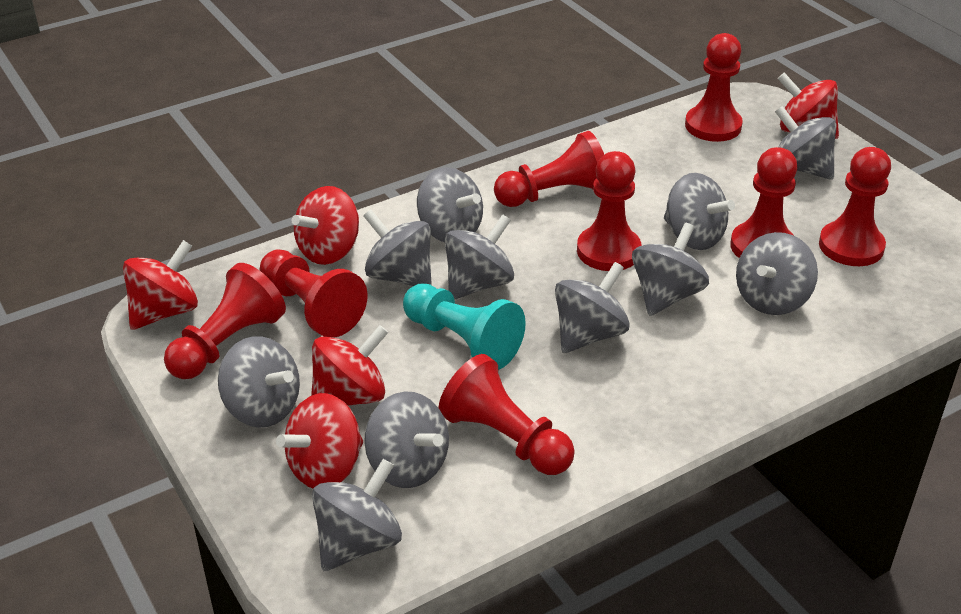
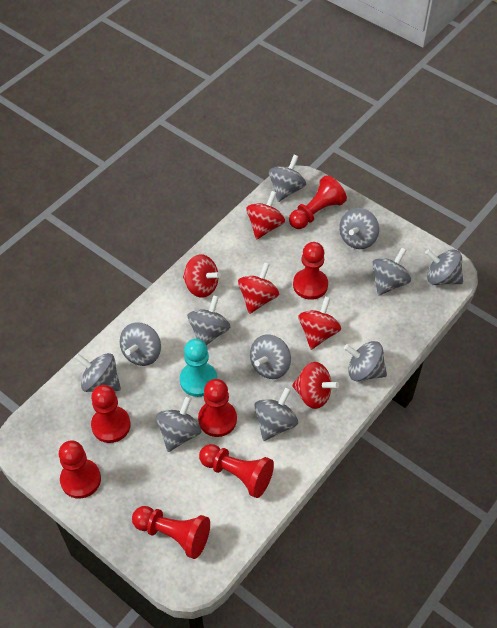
red pawn: [164,263,286,379] [260,250,368,338] [438,354,575,475] [494,131,604,207] [577,151,641,271] [685,33,743,142] [730,147,798,258] [819,147,891,266] = 8 -> [59,440,101,499] [91,385,131,443] [132,506,210,559] [198,379,237,437] [199,444,274,498] [289,175,347,229] [293,242,328,300] = 7

